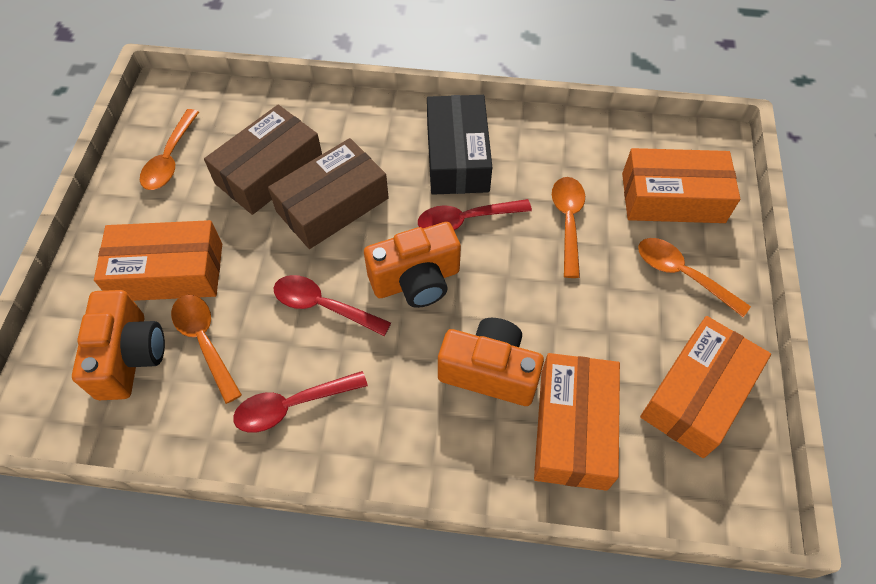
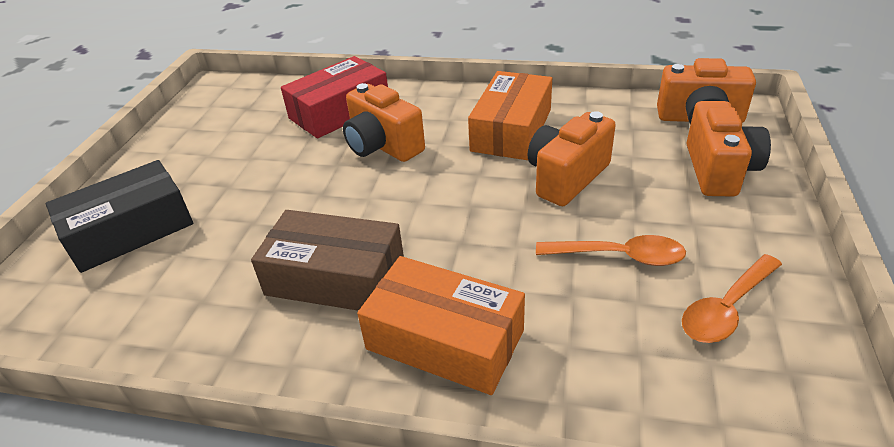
brown box: [204,105,322,215] [268,138,389,249] = 2 -> [251,210,404,311] = 1
orange box: [94,220,222,301] [534,353,620,491] [622,148,740,223] [640,316,771,458] = 4 -> [357,256,525,395] [468,71,552,160] = 2
orange camera: [72,290,165,400] [364,222,461,308] [438,318,544,406] = 3 -> [343,83,425,162] [527,111,616,206] [657,58,756,125] [687,101,771,197] = 4
orange spoon: [140,109,199,190] [171,295,242,404] [552,177,585,278] [638,238,751,317] = 4 -> [536,235,686,266] [682,254,782,343] = 2
red box: none = 0 -> [281,56,388,139] = 1
red spoon: [233,371,368,433] [274,275,391,336] [418,199,532,230] = 3 -> none = 0

